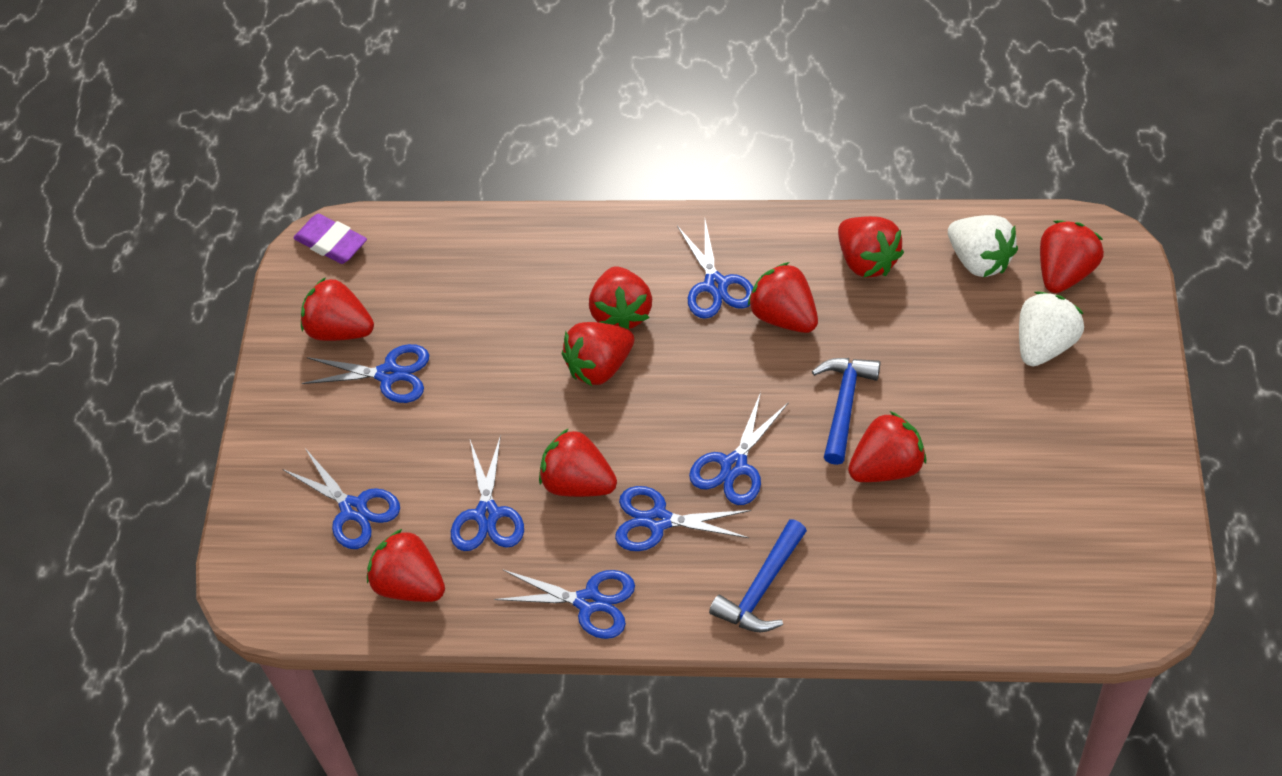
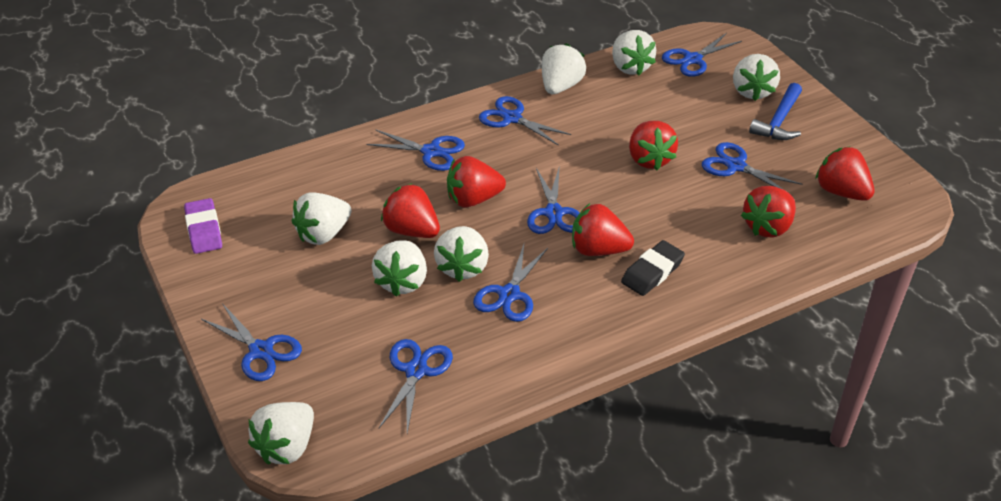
black eraser: none = 0 -> [621,240,685,296] = 1
blue hammer: [709,519,807,632] [812,358,880,465] = 2 -> [749,83,802,140] = 1
blue scissors: [282,448,400,549] [302,344,429,403] [451,435,524,551] [494,569,635,639] [615,486,751,551] [677,220,753,319] [689,392,789,505] = 7 -> [201,303,302,381] [367,129,465,171] [379,339,453,433] [473,244,548,322] [479,96,571,146] [527,165,579,234] [662,33,742,77] [702,142,803,190] = 8
red strawberry: [301,277,374,341] [367,529,445,602] [539,428,617,497] [562,322,634,386] [589,266,652,330] [748,262,818,333] [838,216,904,278] [848,411,926,482] [1040,220,1104,293] = 9 -> [381,184,440,238] [447,156,506,208] [572,203,634,256] [629,121,678,170] [741,186,796,238] [815,146,875,201] = 6
white strawberry: [948,215,1018,277] [1019,292,1084,366] = 2 -> [248,402,314,465] [292,192,352,245] [372,240,427,297] [434,226,489,282] [542,43,586,94] [612,30,656,75] [733,54,780,101] = 7

